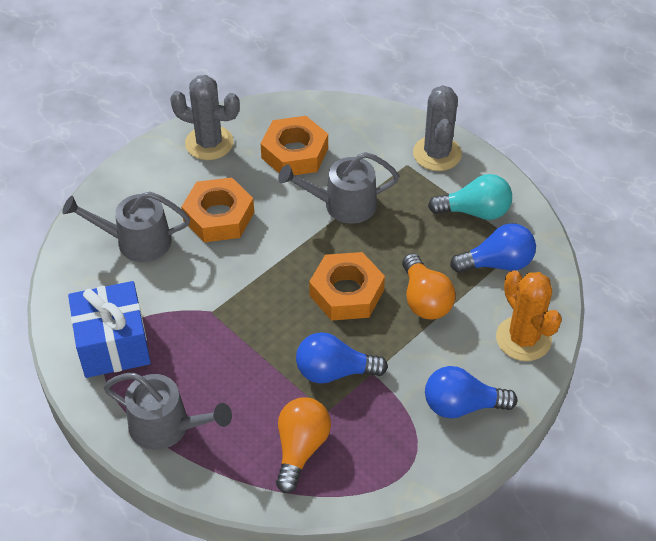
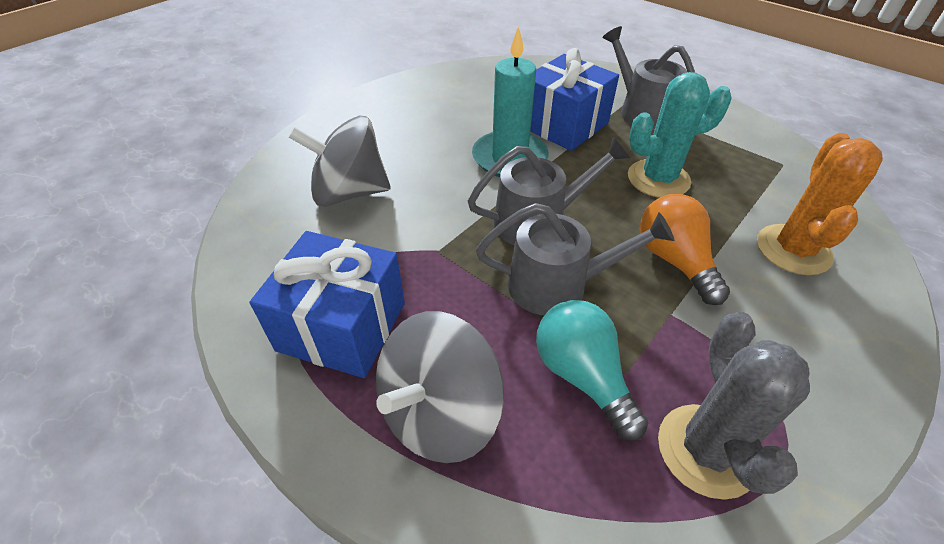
blue gift: [68,281,151,378] = 1 -> [250,231,405,378] [530,48,619,151] = 2
blue light bulb: [296,332,388,384] [425,366,517,418] [450,223,536,273] = 3 -> none = 0
grey cactus: [170,75,240,160] [413,85,462,171] = 2 -> [658,312,810,500] = 1
grey spinning top: none = 0 -> [289,116,391,207] [376,311,504,463] = 2
orange light bulb: [276,397,331,493] [402,253,456,320] = 2 -> [640,194,730,305] = 1
orange nut: [181,177,254,242] [260,116,328,175] [309,252,385,321] = 3 -> none = 0
turquoise cactus: none = 0 -> [628,72,731,198] = 1
turquoise candle: none = 0 -> [472,26,549,177] = 1

